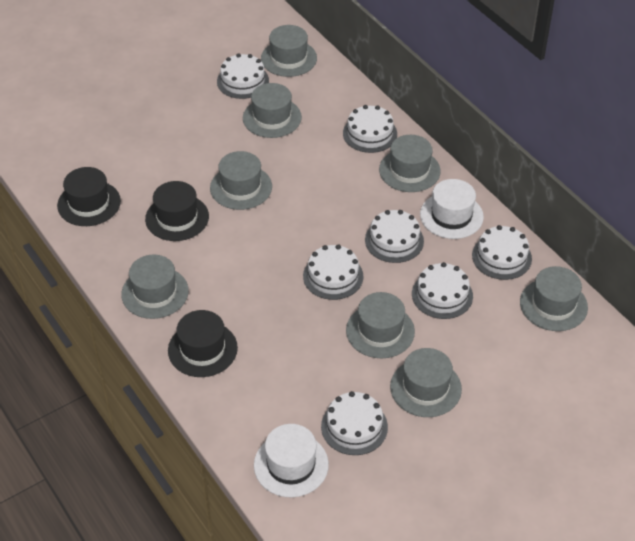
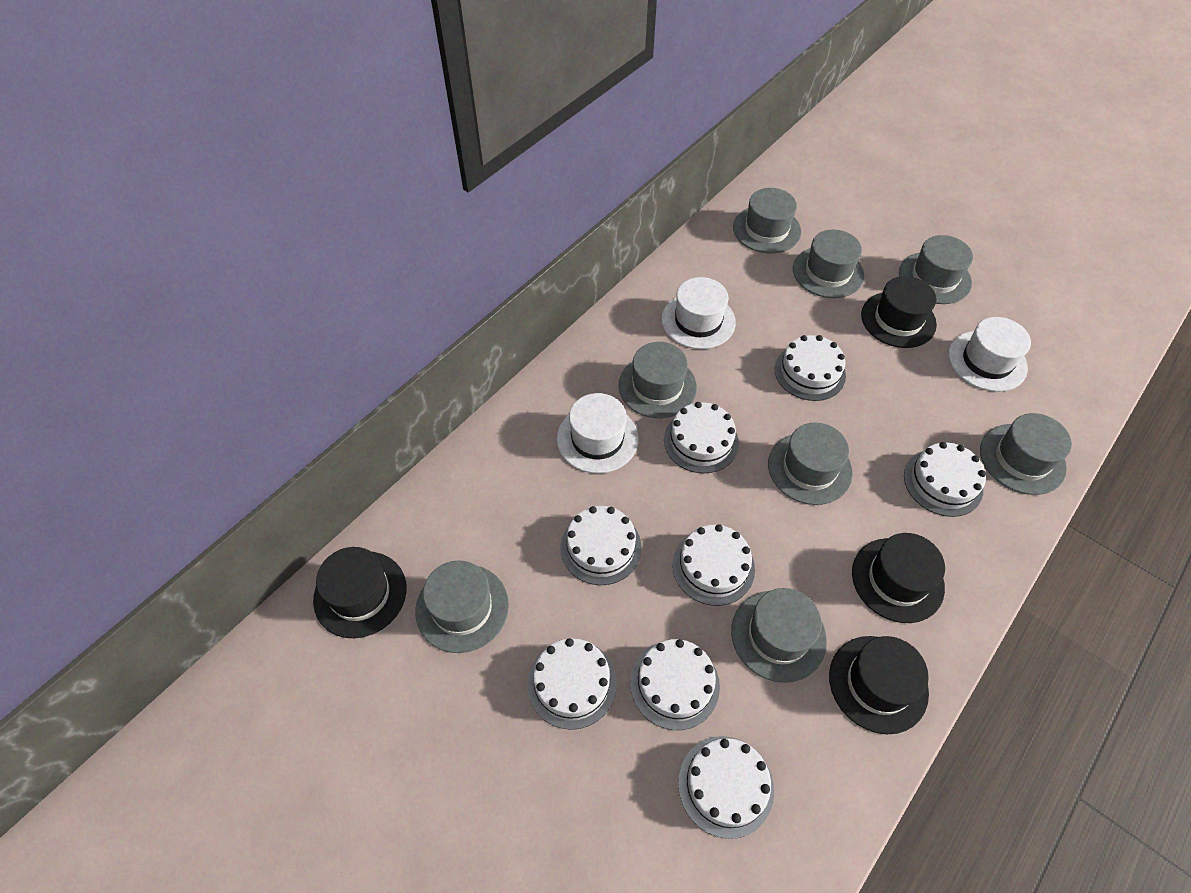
black hat: [57,167,121,226] [145,181,209,241] [168,310,238,377] = 3 -> [313,547,407,638] [829,636,929,734] [852,533,945,623] [861,276,937,348] = 4
white cake: [217,53,269,99] [303,245,363,300] [321,391,388,455] [343,105,397,153] [365,210,424,263] [412,262,473,319] [472,225,532,280] = 7 -> [527,638,617,730] [561,506,642,585] [630,639,720,730] [664,402,739,473] [672,524,755,606] [678,736,774,839] [775,335,846,401] [904,442,986,517] = 8
white hat: [254,424,329,497] [420,179,484,239] = 2 -> [557,393,638,474] [662,277,736,349] [948,317,1031,392] = 3

